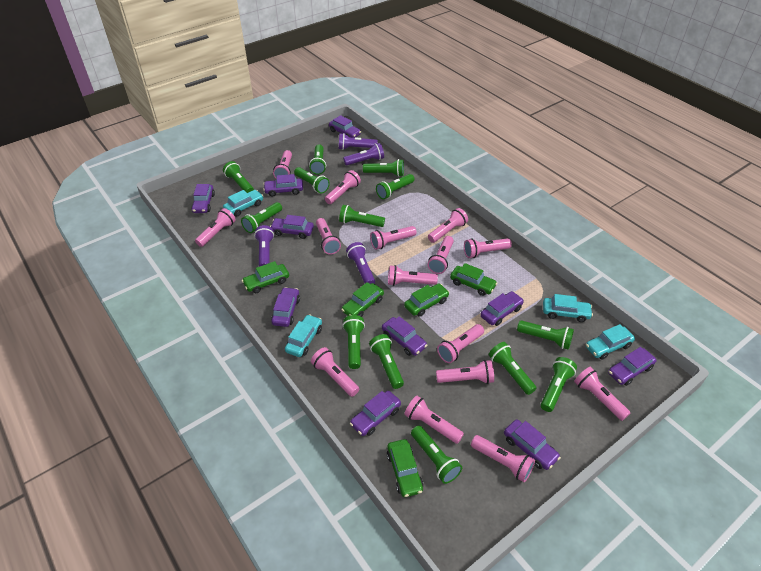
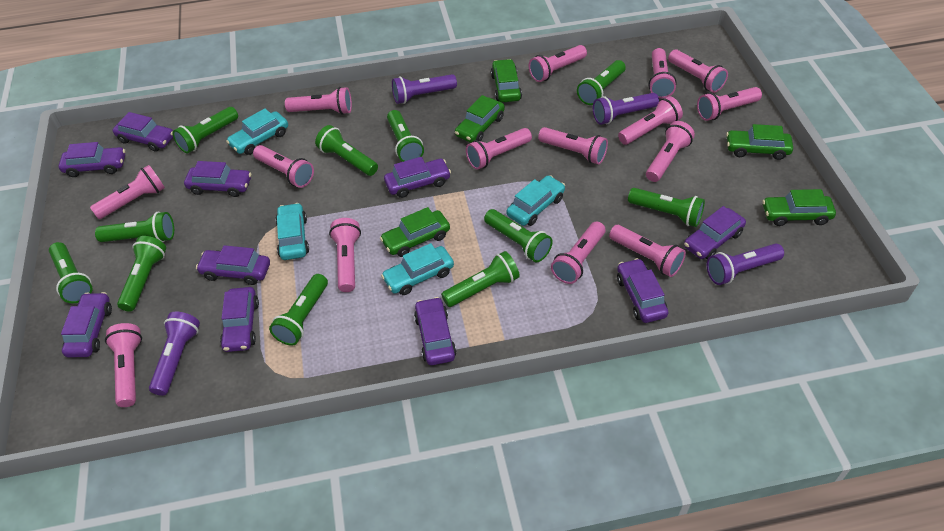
green flashlight: [223,161,254,193] [241,202,282,233] [294,167,330,194] [309,145,326,175] [339,205,385,227] [342,315,365,369] [363,159,404,177] [369,334,404,389] [376,174,414,199] [411,426,462,484] [489,342,536,395] [517,320,574,350] [541,357,577,412] = 13 -> [49,242,93,303] [95,212,174,242] [117,236,166,312] [172,107,238,153] [269,274,328,346] [315,125,378,176] [387,110,424,162] [441,251,520,307] [484,209,553,262] [577,60,626,105] [628,188,705,227] = 11

